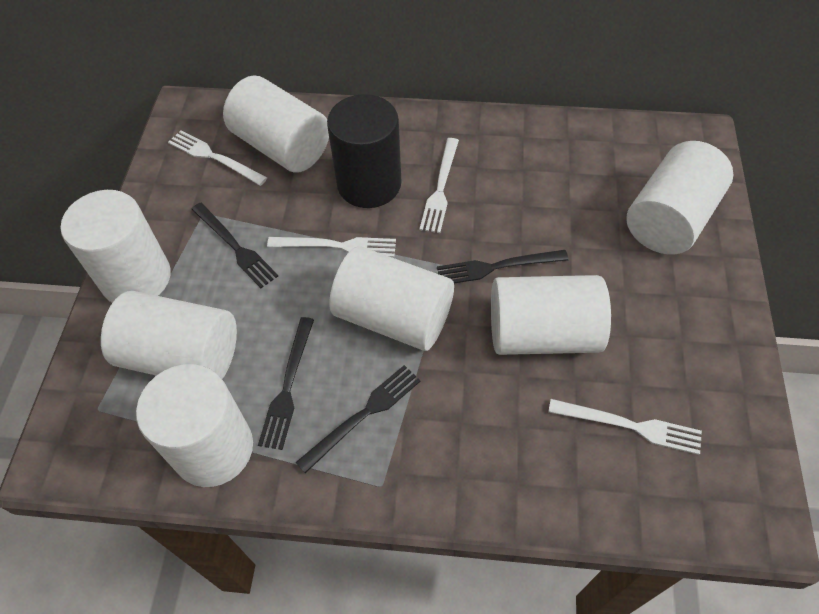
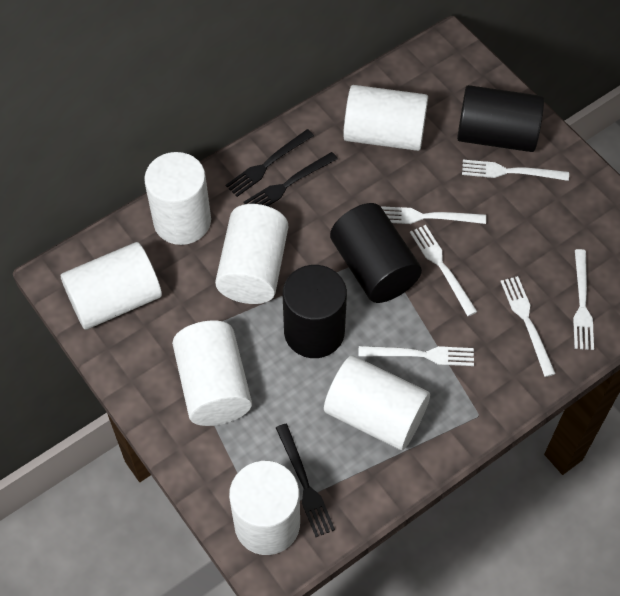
black cylinder: [327,94,401,208] = 1 -> [283,265,347,358] [330,203,422,303] [457,85,544,152] = 3
black fork: [191,203,278,288] [258,317,314,450] [295,365,421,473] [437,250,569,283] = 4 -> [226,129,314,197] [243,152,338,206] [276,424,335,537] = 3
white fork: [168,130,267,186] [267,237,396,257] [420,138,459,233] [548,399,702,455] = 4 -> [358,346,474,366] [380,206,486,224] [410,225,477,316] [462,160,569,181] [500,276,556,377] [573,249,594,350] = 6

